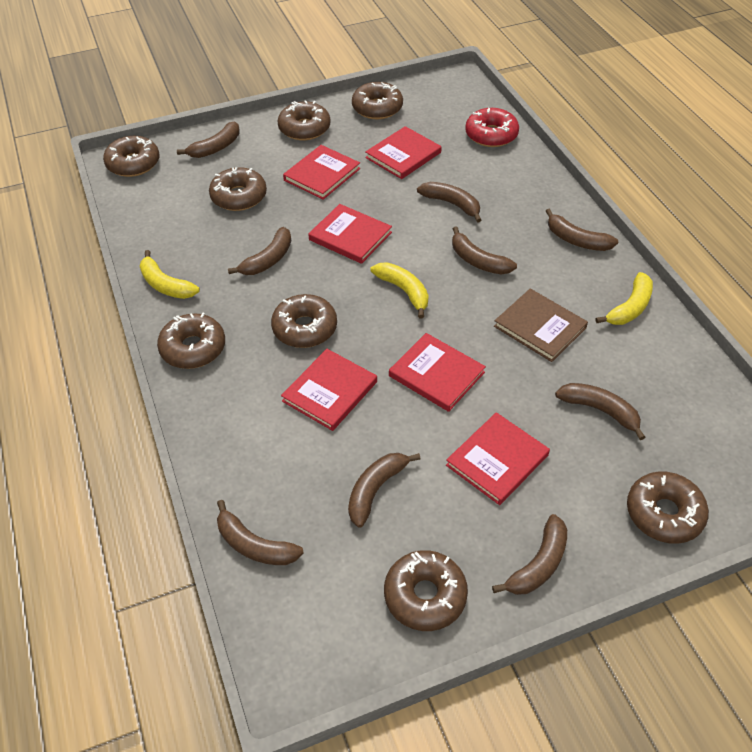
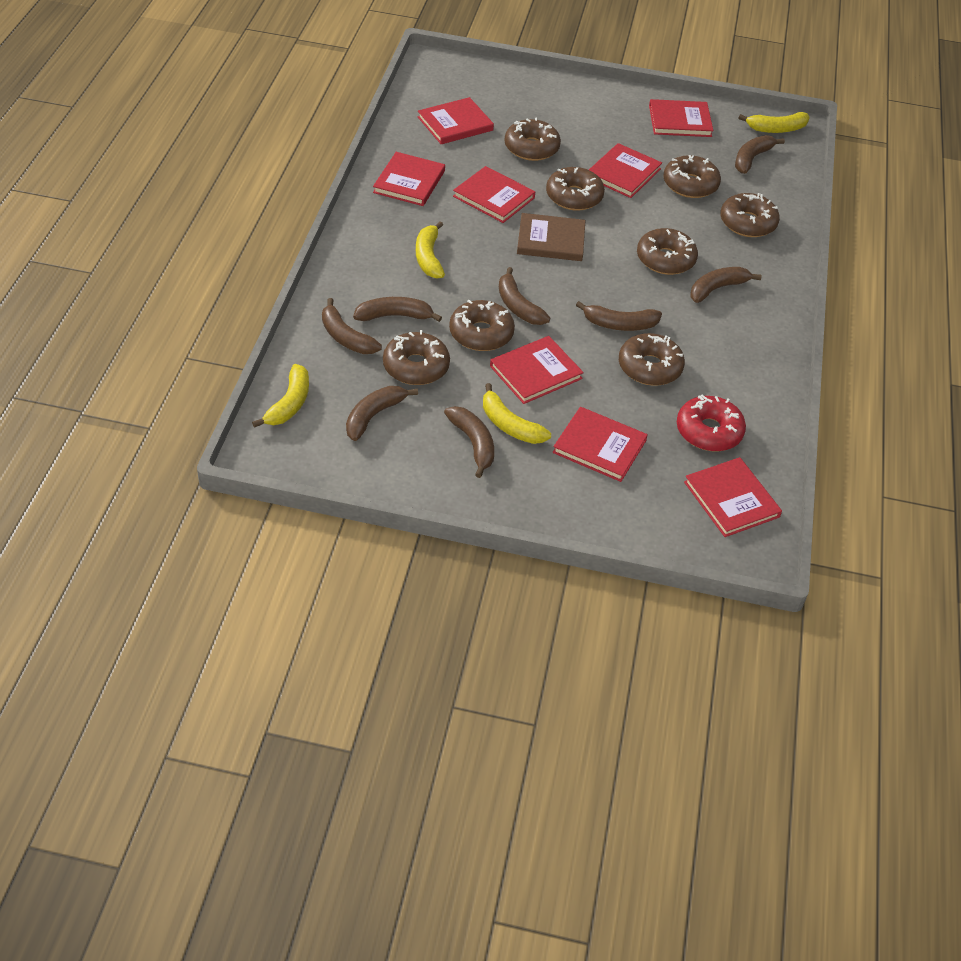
brown banana: [177,122,239,158] [217,500,303,565] [228,227,291,275] [348,453,421,528] [417,182,481,223] [452,226,517,274] [492,514,567,595] [546,209,618,251] [555,383,645,440] = 9 -> [322,298,382,354] [346,386,418,441] [353,297,442,322] [444,406,494,478] [499,267,550,325] [576,301,662,331] [690,267,762,303] [735,135,785,174] = 8
red book: [281,349,377,431] [283,145,360,200] [308,204,392,264] [365,126,442,179] [389,333,486,412] [446,412,550,505] = 6 -> [373,152,445,206] [418,97,494,144] [453,166,535,223] [490,336,584,404] [553,407,648,482] [589,143,662,198] [649,99,714,137] [684,457,782,537] = 8
yellow banana: [140,250,200,299] [370,262,429,319] [595,272,653,325] = 3 -> [252,364,309,428] [416,221,445,279] [483,383,551,444] [738,112,810,133] = 4

